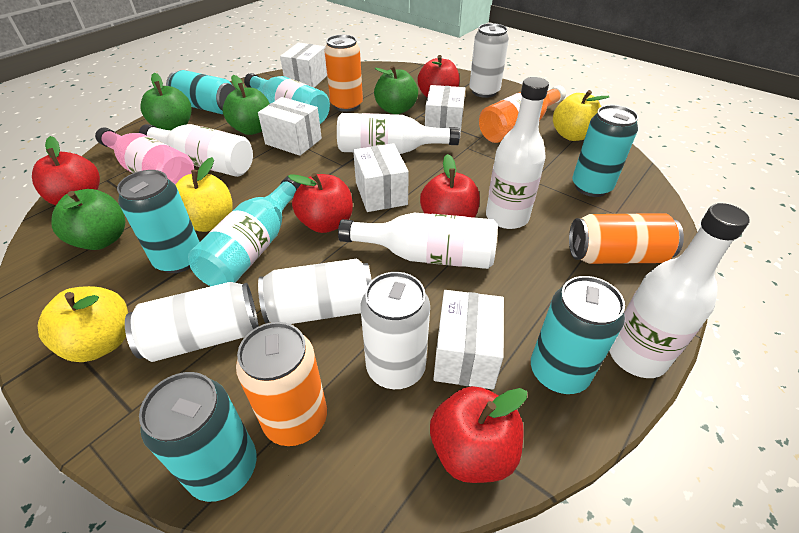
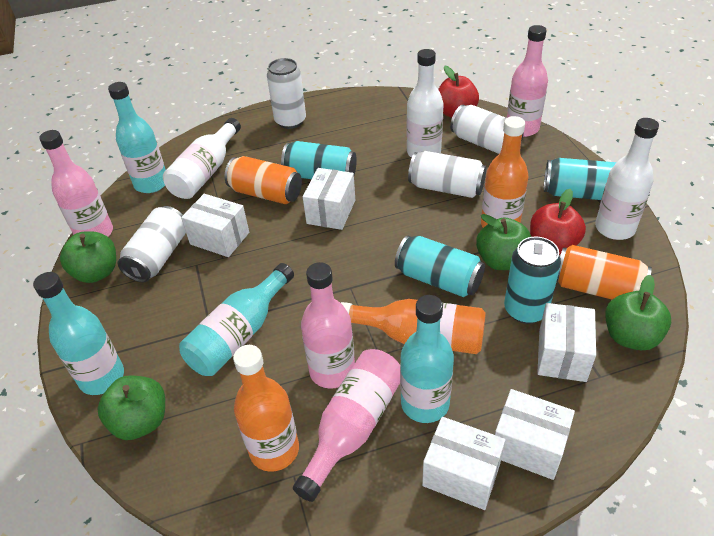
orange bottle: [479,85,566,143] = 1 -> [233,345,299,472] [341,299,486,354] [481,116,528,228] = 3
orange can: [236,322,327,446] [325,35,363,112] [569,213,684,264] = 3 -> [225,156,302,204] [557,245,652,300] = 2
pink bottle: [95,127,194,184] = 1 -> [39,130,113,237] [293,349,400,502] [301,262,355,389] [507,25,548,137] = 4
red apple: [32,136,100,205] [288,173,353,233] [417,55,460,97] [420,154,480,218] [430,386,527,483] = 5 -> [438,66,479,118] [530,189,586,255] = 2
turquoise bottle: [188,175,301,286] [244,73,330,124] = 2 -> [33,272,124,395] [108,82,166,193] [179,263,294,376] [400,295,454,423] = 4
turquoise can: [117,170,200,273] [139,372,257,502] [166,70,235,114] [531,276,625,394] [572,105,638,197] = 5 -> [281,141,357,179] [395,235,485,297] [504,236,561,324] [544,158,617,200] = 4
white bottle: [139,124,253,177] [337,113,460,154] [338,213,498,269] [486,77,549,229] [609,203,750,378] = 5 -> [163,118,241,199] [407,49,444,158] [595,118,659,240] = 3
yellow apple: [38,286,128,362] [175,157,233,232] [553,90,609,141] = 3 -> none = 0

